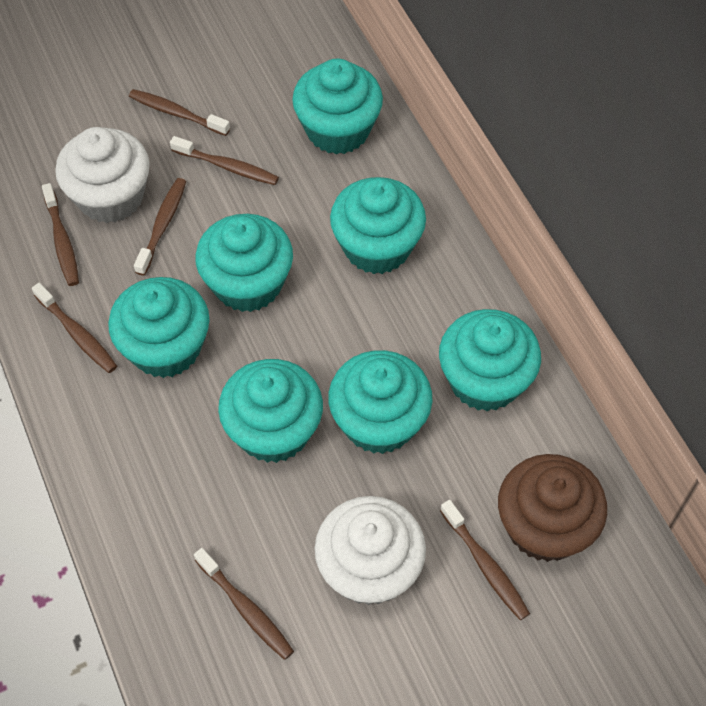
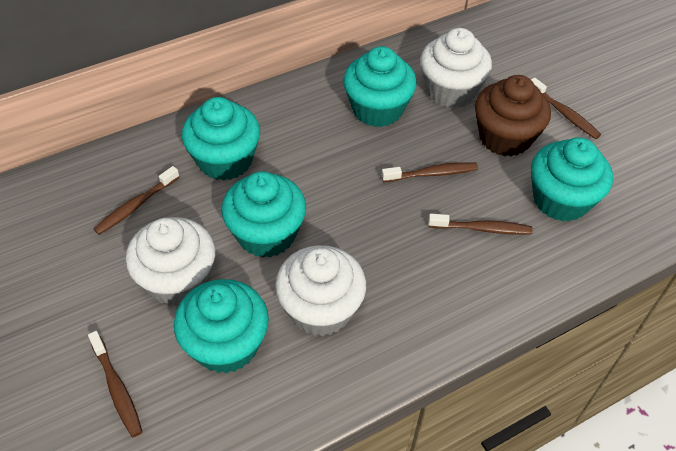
brown toothbrush: [32,283,117,373] [42,183,79,286] [129,89,230,136] [134,178,186,275] [170,136,279,185] [194,548,294,660] [440,500,530,620] = 7 -> [88,331,142,437] [94,166,179,235] [382,162,478,182] [428,214,533,235] [531,77,601,139] = 5
turquoise cupcake: [108,277,209,378] [195,214,293,312] [218,359,323,463] [292,58,383,154] [328,350,432,454] [330,177,426,274] [439,309,541,411] = 7 -> [174,279,269,374] [182,97,260,181] [221,171,306,258] [343,46,417,127] [531,137,613,222] = 5
white cupcake: [55,127,150,223] [315,496,426,605] = 2 -> [126,217,215,306] [275,245,366,336] [420,28,492,108] = 3

